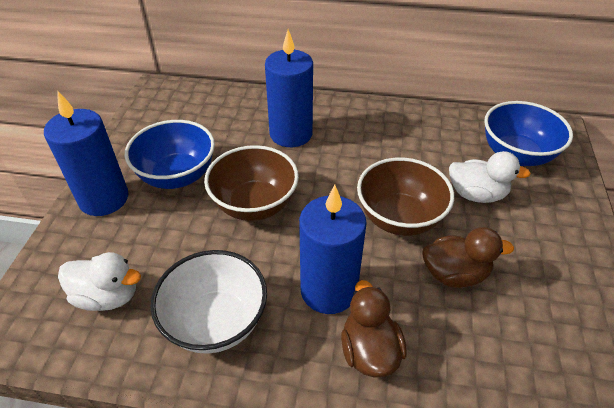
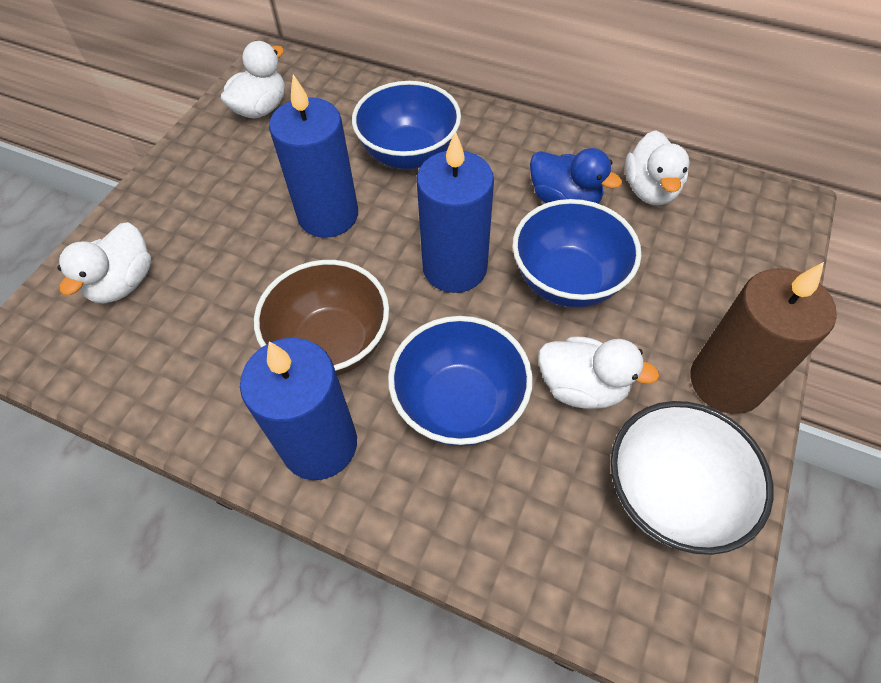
blue bowl: [124,120,215,189] [484,101,573,166] = 2 -> [352,81,461,169] [388,316,533,446] [512,199,641,308] = 3
blue duck: none = 0 -> [530,148,622,204] = 1
brown bowl: [204,145,299,221] [357,157,454,236] = 2 -> [254,260,389,376] = 1
brown candle: none = 0 -> [690,262,837,414] = 1
brown duck: [341,280,407,377] [422,227,514,288] = 2 -> none = 0
white duck: [58,252,141,311] [449,151,531,203] = 2 -> [57,222,151,304] [221,41,285,118] [538,336,660,409] [625,130,689,205] = 4

